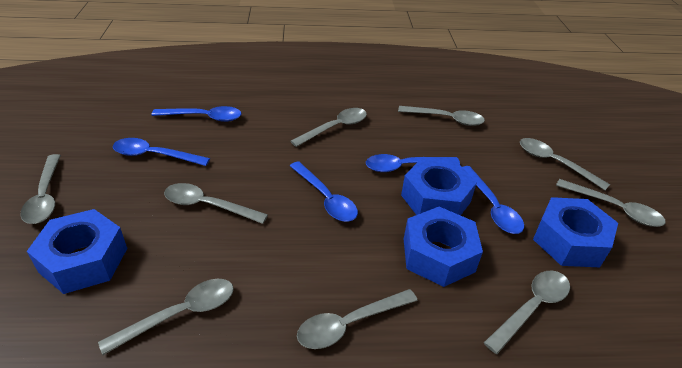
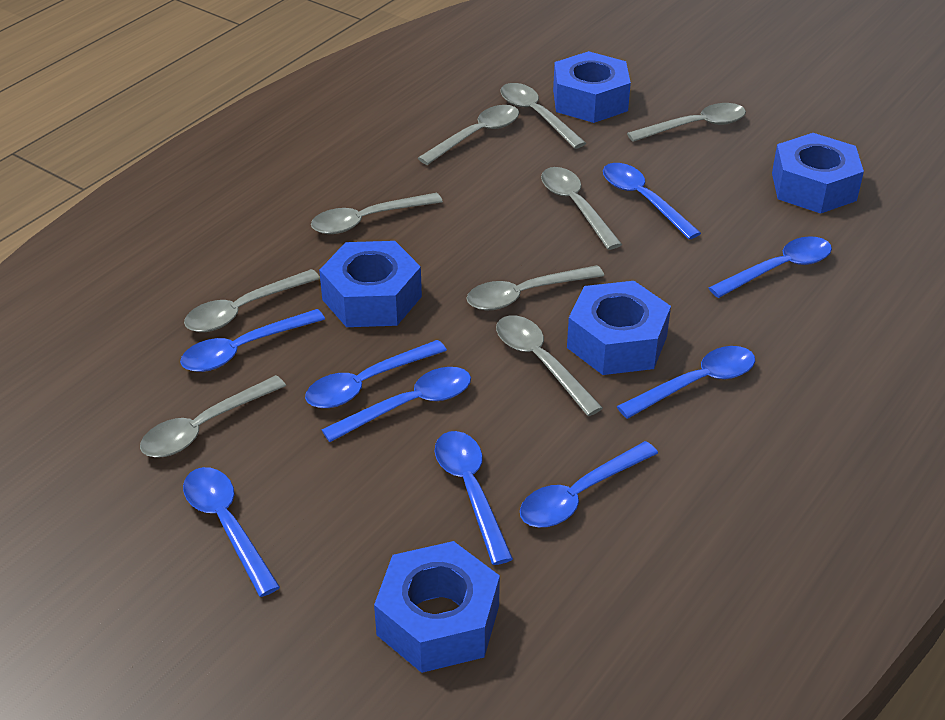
blue nut: [27,209,127,294] [401,158,477,216] [404,207,483,287] [533,197,618,267] = 4 -> [319,241,422,327] [374,541,500,673] [553,51,631,123] [567,281,671,375] [772,133,864,214] = 5
blue spoon: [113,138,210,166] [152,106,242,122] [290,161,358,222] [366,154,460,172] [463,166,524,234] = 5 -> [180,309,325,372] [183,467,280,597] [305,340,447,408] [322,367,471,442] [435,431,513,565] [520,441,658,527] [603,163,701,240] [617,346,755,419] [709,236,832,298] = 9

